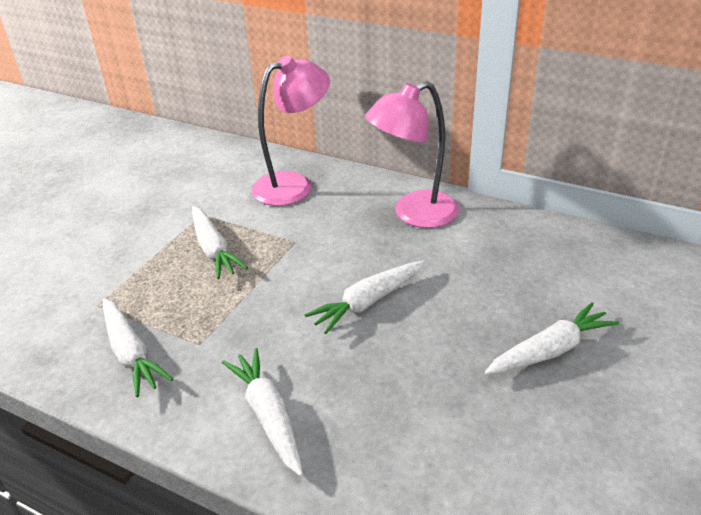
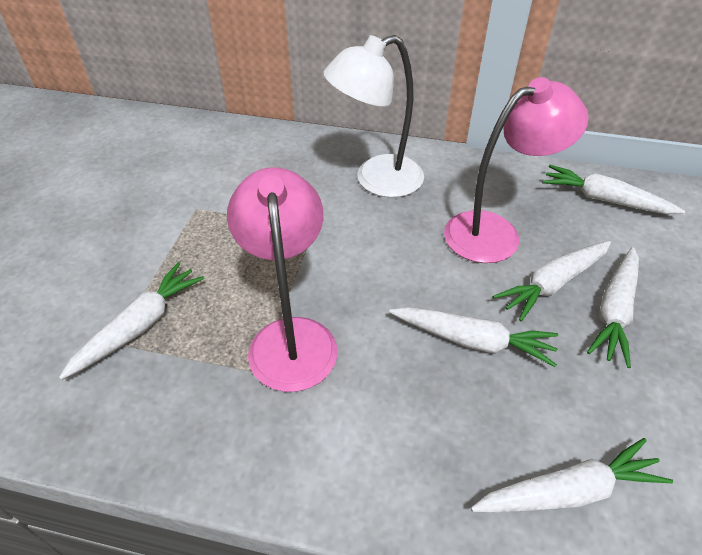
white carrot: [102,298,173,397] [192,206,248,279] [222,348,303,476] [304,260,424,334] [485,302,619,375] = 5 -> [59,262,204,380] [389,307,558,367] [471,438,673,512] [493,241,611,321] [543,165,685,214] [587,247,639,368] = 6
white lamp: none = 0 -> [323,35,424,198] = 1

